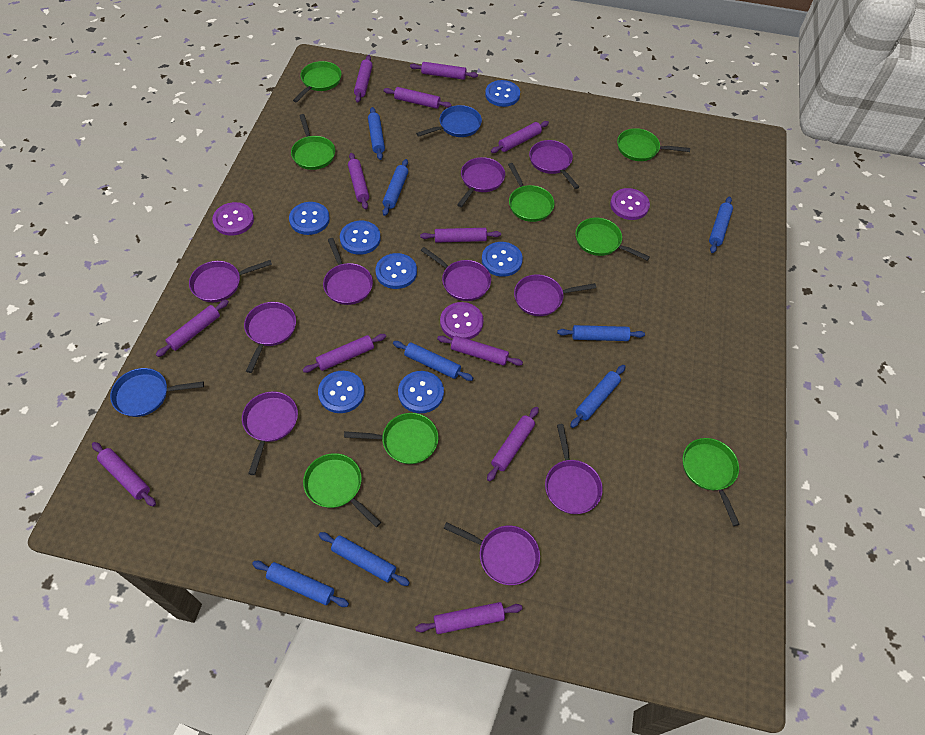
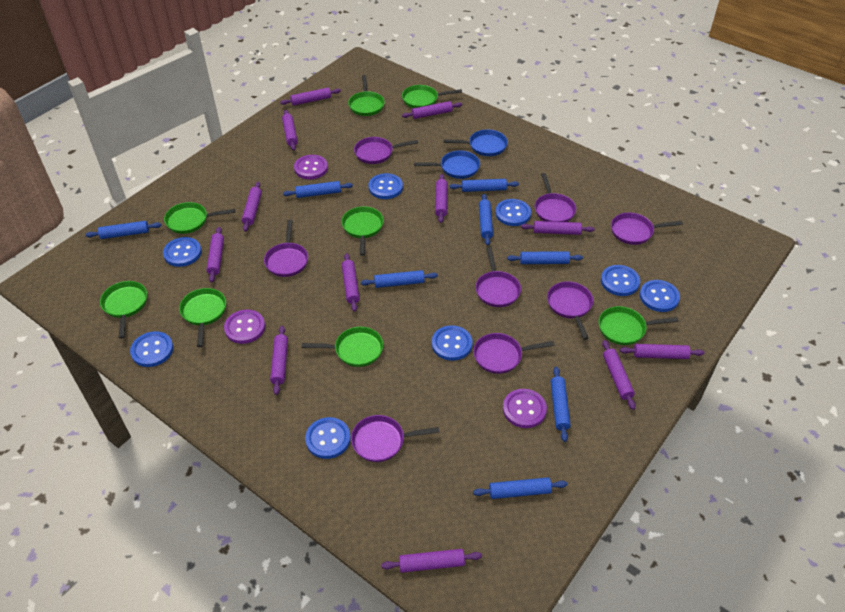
blue button: [289,202,330,235] [318,371,365,413] [340,221,381,255] [375,253,417,289] [398,371,444,413] [482,242,523,277] [485,80,520,107] = 7 -> [130,331,173,367] [163,237,202,267] [305,417,351,459] [369,173,403,199] [432,325,473,361] [495,199,531,226] [601,265,640,296] [640,280,680,312] = 8
purple pan: [189,260,272,302] [242,391,298,475] [244,302,296,373] [323,238,373,305] [421,247,491,301] [443,522,540,585] [457,157,505,207] [514,274,596,316] [529,140,579,189] [545,424,603,514] = 10 -> [264,220,308,277] [351,415,440,462] [354,137,418,164] [473,333,554,374] [475,247,521,307] [535,173,576,222] [547,281,593,340] [611,213,683,245] = 8

